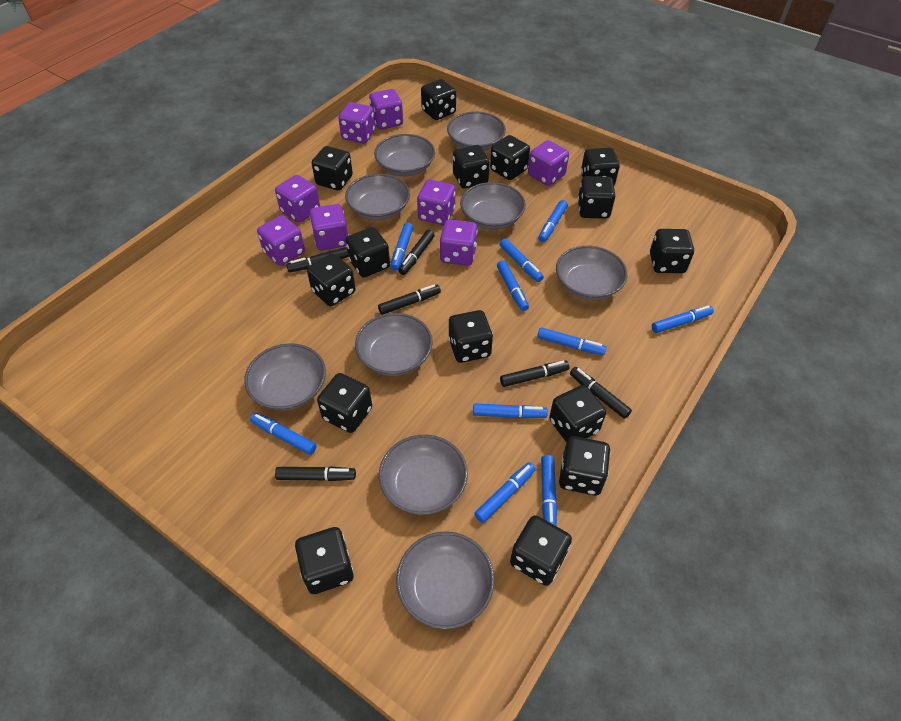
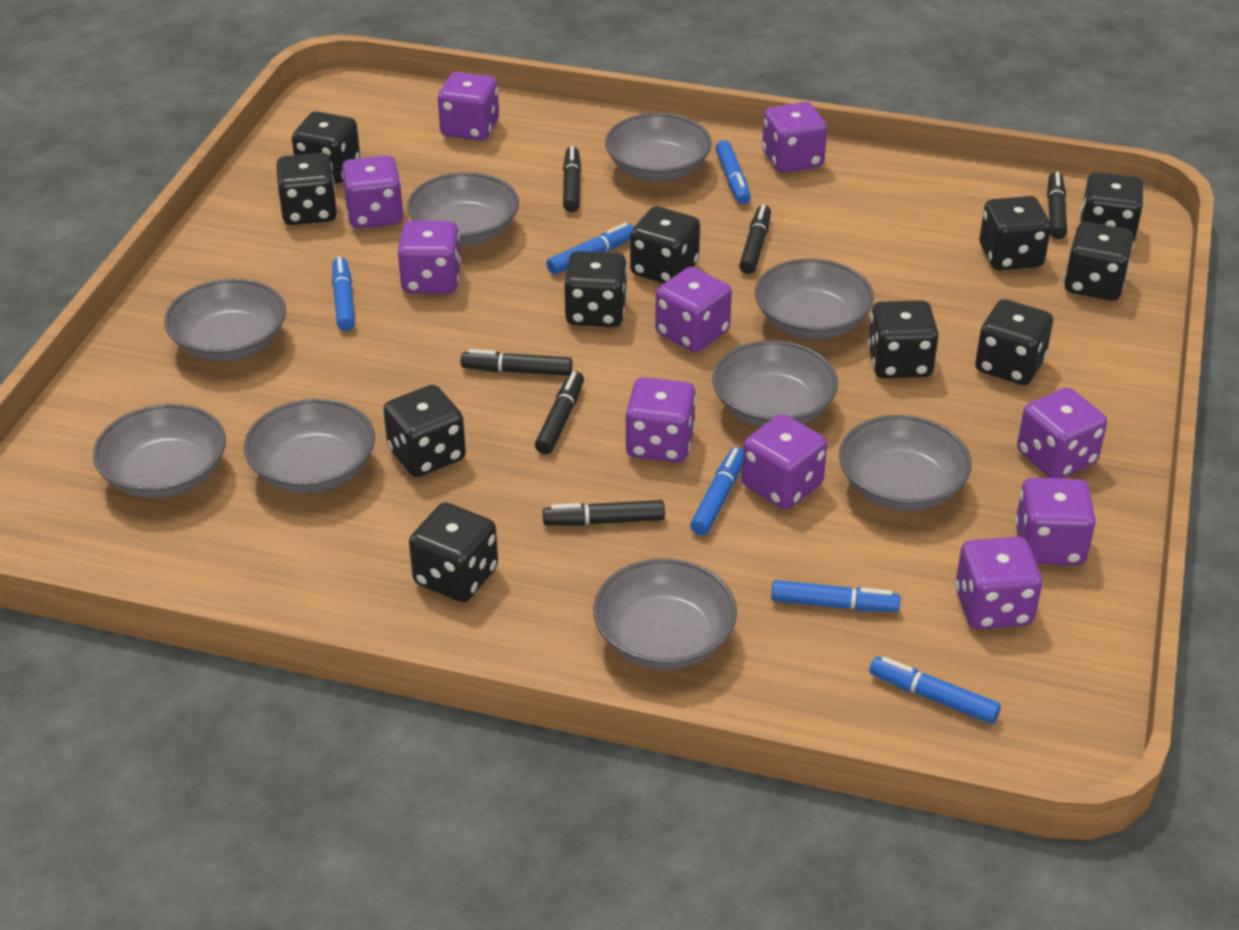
black dice: [295,527,354,594] [307,253,355,306] [312,146,353,190] [317,373,372,433] [346,227,390,277] [421,79,456,120] [448,310,493,363] [453,145,490,188] [490,135,530,180] [510,515,572,586] [549,385,606,443] [559,436,610,496] [578,176,615,219] [581,147,620,186] [650,229,694,273] = 15 -> [276,153,337,225] [292,111,360,184] [383,385,466,477] [409,502,498,602] [564,251,627,327] [630,206,700,283] [868,300,939,378] [975,299,1053,385] [980,196,1051,270] [1064,222,1134,301] [1080,172,1144,241] = 11
blue marker: [250,413,317,455] [391,222,413,270] [473,404,548,419] [474,462,536,523] [497,260,529,311] [500,238,544,282] [537,327,606,355] [538,200,568,242] [541,455,557,526] [652,305,714,333] = 10 -> [332,257,355,331] [546,223,634,275] [690,447,743,535] [716,140,751,204] [771,580,901,612] [869,657,1001,724] = 6
purple dice: [257,215,305,266] [275,175,320,223] [309,204,348,250] [338,102,375,144] [369,89,403,130] [417,179,455,225] [440,219,478,266] [528,140,569,186] = 8 -> [341,155,404,229] [398,221,461,294] [438,72,499,141] [625,377,696,463] [655,267,732,352] [741,414,827,510] [762,102,827,173] [955,536,1042,630] [1015,478,1096,565] [1017,388,1107,479] = 10

